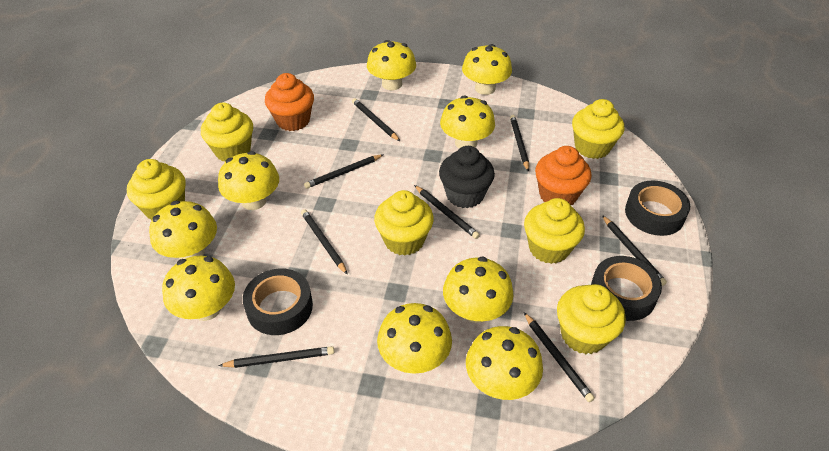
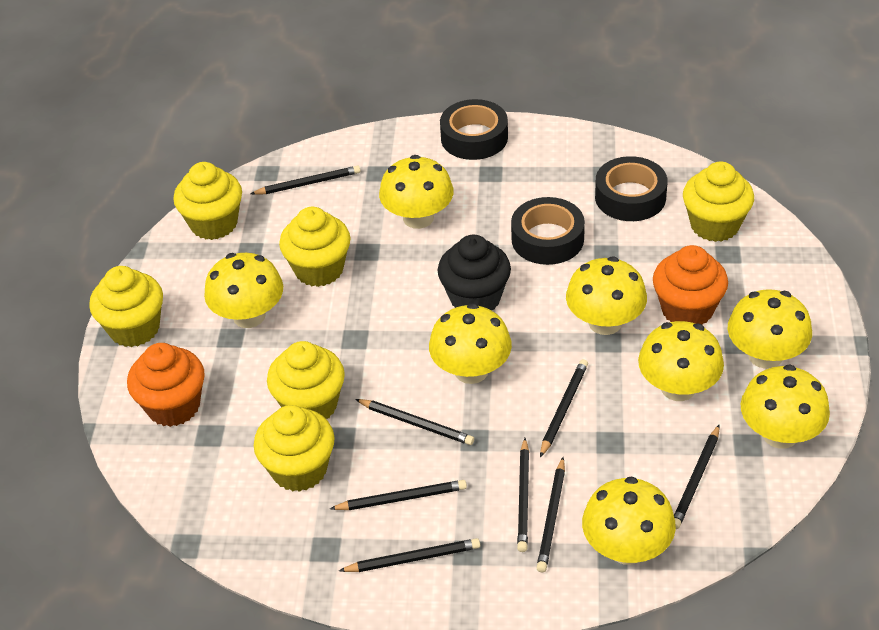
yellow mushroom: [149,201,217,259] [162,256,235,321] [218,151,279,210] [367,40,416,90] [377,303,452,374] [440,95,495,149] [443,257,513,323] [462,44,512,95] [466,326,543,400] = 9 -> [204,253,283,328] [379,155,454,229] [429,303,512,384] [566,257,647,335] [582,477,676,565] [638,321,724,401] [728,289,812,369] [740,365,830,449] = 8

